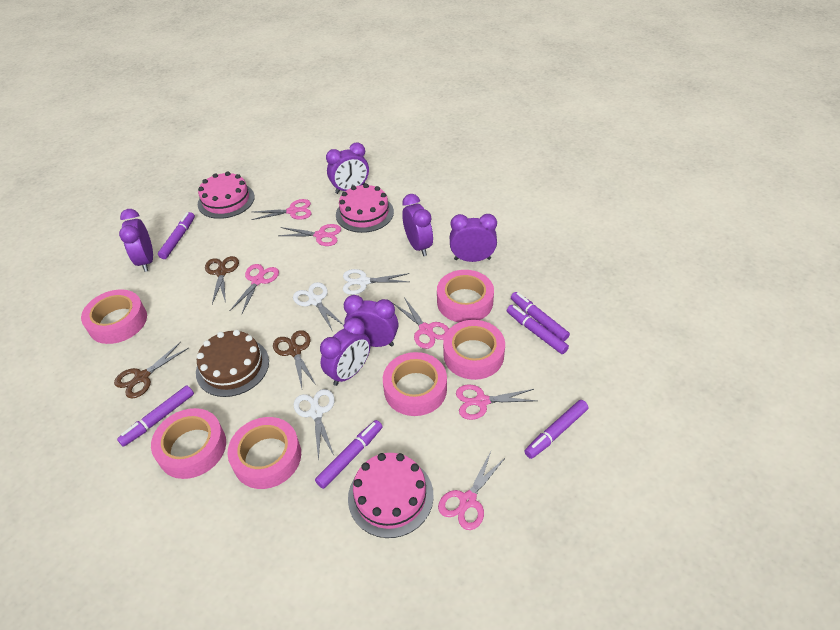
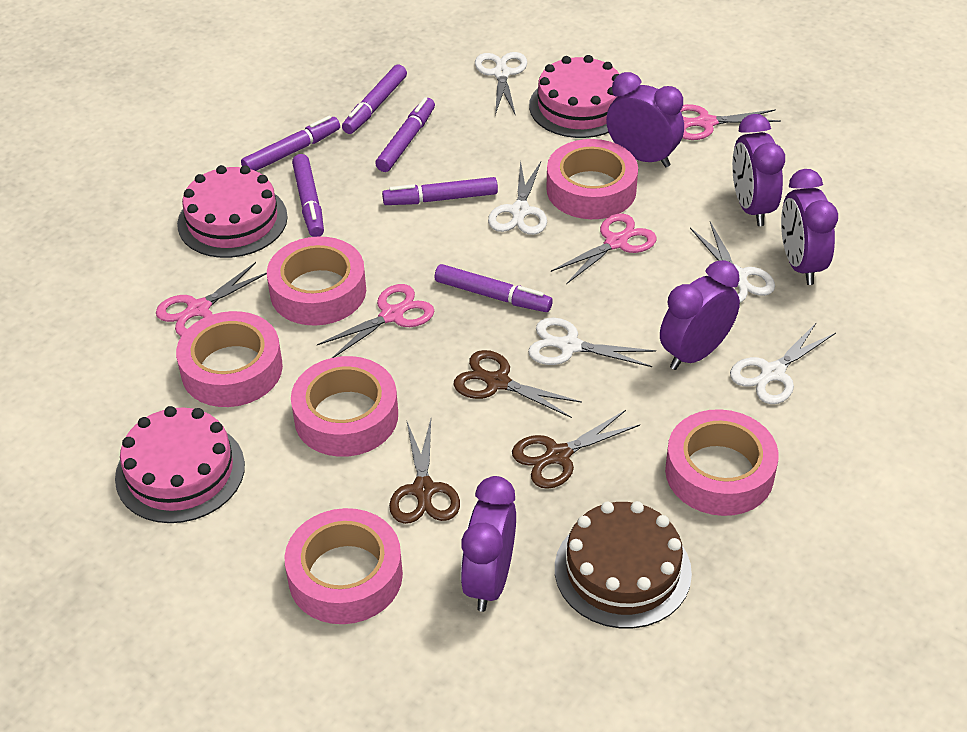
pink scissors: [230,264,279,313] [251,199,311,220] [278,224,341,246] [393,297,449,349] [438,451,506,530] [456,384,537,420] = 6 -> [156,262,267,336] [317,284,434,358] [551,214,657,284] [681,104,781,140] = 4
purple clock: [119,209,153,272] [320,318,371,386] [326,143,369,194] [344,295,398,347] [402,194,433,256] [450,214,497,262] = 6 -> [461,476,516,612] [606,72,684,167] [660,260,740,370] [732,114,785,226] [781,169,838,285] = 5
white scissors: [293,282,344,330] [293,389,335,461] [343,269,409,295] = 3 -> [475,52,527,116] [488,160,547,235] [528,318,656,367] [690,222,775,303] [730,322,836,404] = 5

